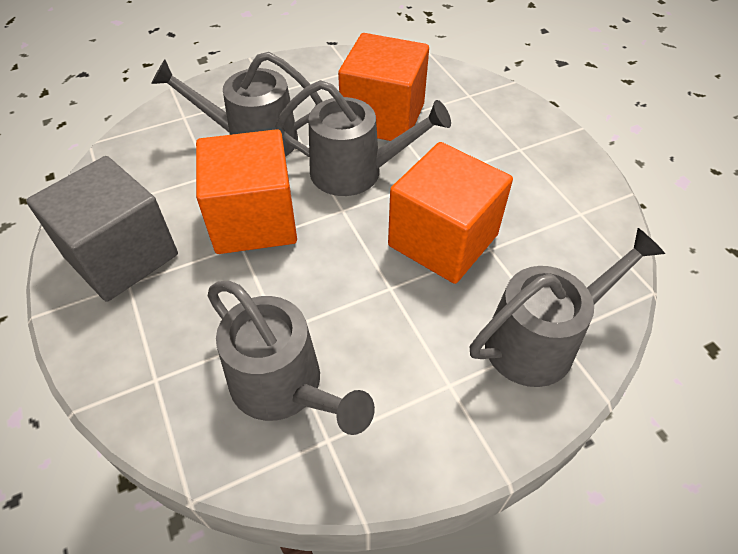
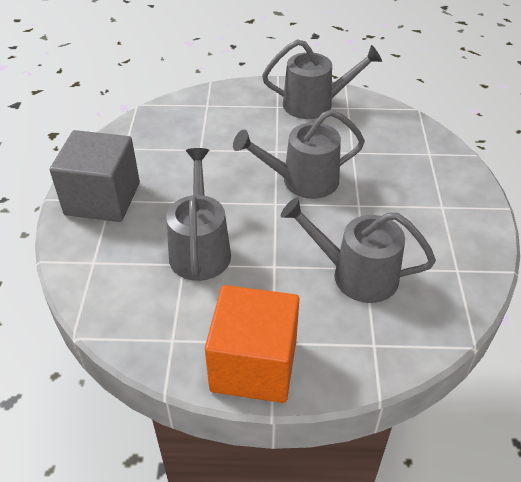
orange cube: [196,129,297,254] [338,33,429,141] [388,142,513,284] = 3 -> [205,285,299,403] = 1

